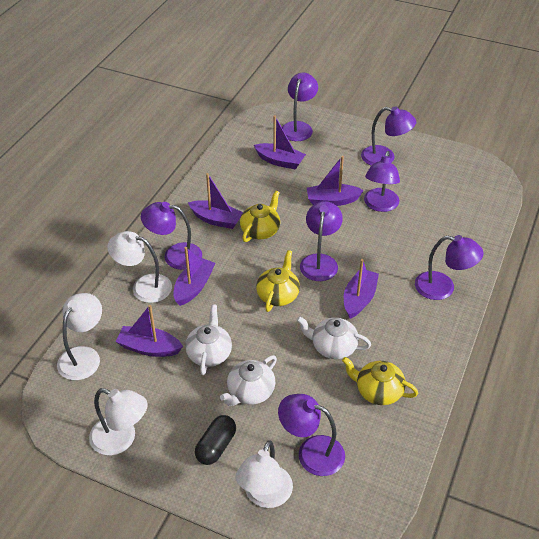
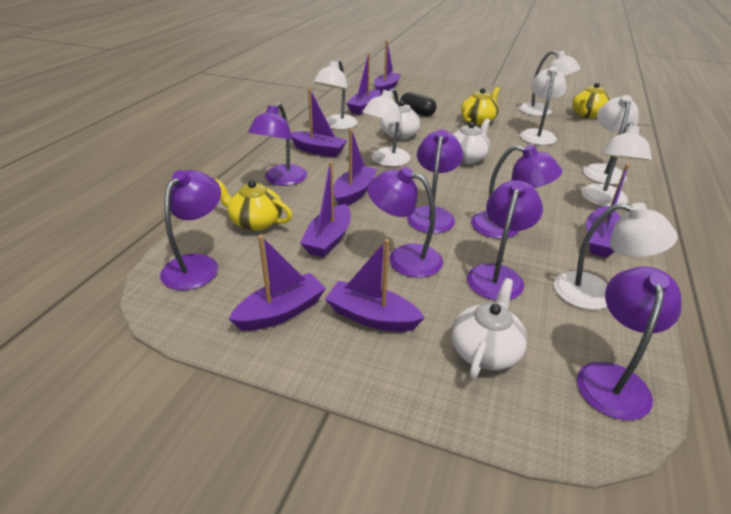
purple boat: [116,305,183,357] [173,247,215,306] [188,173,243,229] [254,115,306,170] [307,156,364,206] [344,259,379,319] = 6 -> [229,235,326,331] [291,88,347,157] [300,162,351,258] [325,239,425,332] [333,129,378,206] [346,53,380,115] [374,40,401,95] [586,164,629,258] = 8
white lamp: [57,293,102,380] [89,388,148,455] [107,231,172,303] [236,440,293,508] = 4 -> [313,60,358,130] [362,88,411,167] [520,51,581,116] [520,66,566,145] [554,203,677,310] [581,122,652,207] [583,95,639,185] = 7

